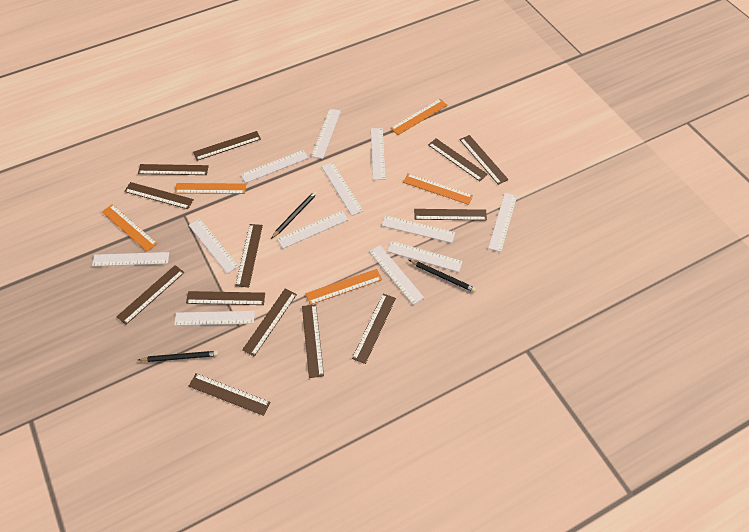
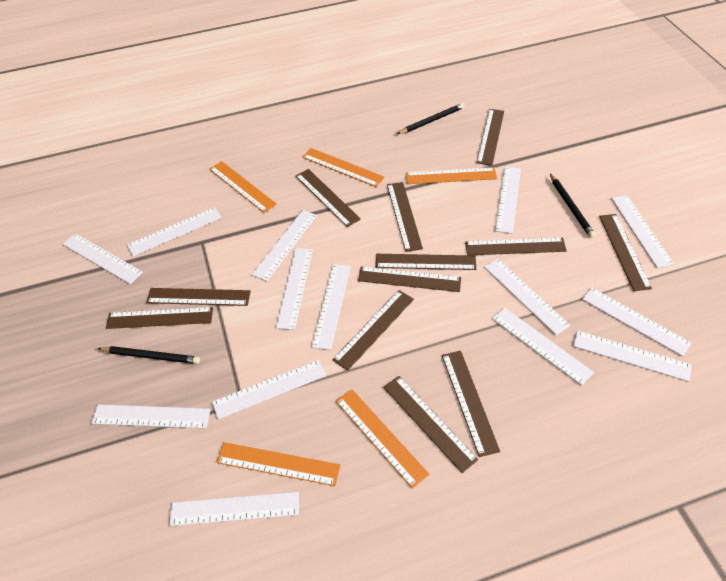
brown ruler: [116,265,185,325] [124,182,194,209] [138,164,209,175] [186,291,265,305] [189,373,270,416] [193,131,261,161] [235,224,263,287] [242,289,297,357] [302,304,324,378] [352,294,396,364] [414,209,487,221] [428,138,488,181] [459,135,509,185] = 13 -> [106,307,213,329] [146,288,251,306] [296,169,361,227] [333,290,414,371] [358,267,461,292] [376,254,476,270] [383,376,478,473] [387,182,423,252] [442,351,500,457] [465,238,567,255] [476,109,504,166] [599,214,652,291] = 12
white ruler: [92,252,169,266] [174,311,255,326] [189,219,239,274] [241,150,308,183] [277,211,348,249] [311,109,341,159] [321,162,363,216] [369,245,424,305] [371,128,386,180] [381,215,455,243] [387,241,463,272] [488,193,517,252] = 12 -> [63,233,143,284] [91,404,211,429] [127,207,222,256] [169,492,299,526] [212,360,326,419] [252,210,317,281] [276,248,313,330] [312,264,351,350] [484,259,570,335] [492,307,594,385] [495,166,521,234] [573,330,692,382] [582,287,692,357] [611,195,674,268] = 14

